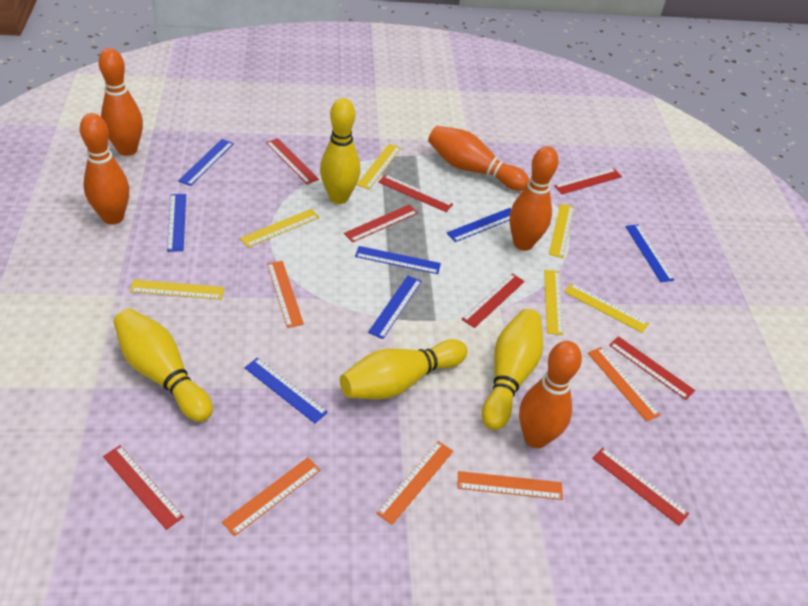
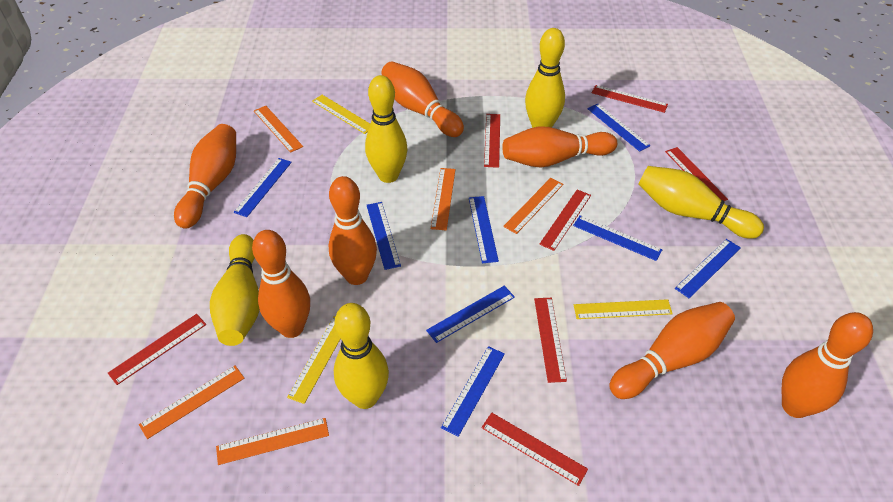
blue ruler: [167,194,186,252] [178,139,234,186] [244,358,328,423] [355,246,441,274] [368,276,422,339] [447,208,511,242] [625,224,674,282] = 7 -> [234,158,292,217] [367,202,401,270] [426,286,515,343] [441,346,505,437] [469,196,499,263] [573,215,662,261] [587,104,650,152] [675,239,741,299] = 8
orange bowling pin: [80,113,129,225] [98,48,143,156] [428,126,529,191] [510,146,559,251] [519,341,582,448] = 5 -> [174,124,236,229] [252,230,310,338] [328,176,377,285] [381,61,464,137] [502,126,617,167] [609,302,735,399] [781,312,873,418] = 7
red ruler: [103,445,184,530] [266,138,319,184] [344,205,418,242] [378,175,453,212] [461,273,525,328] [554,169,622,194] [592,447,689,526] [609,336,695,400] = 8 -> [108,314,206,385] [481,413,588,486] [484,114,500,168] [534,298,567,383] [539,189,591,251] [592,85,668,113] [665,147,728,201] = 7
yellow bowling pin: [113,309,213,422] [320,98,360,204] [340,339,468,399] [482,309,543,430] = 4 -> [210,234,260,346] [334,303,389,409] [365,75,407,183] [525,28,565,128] [638,166,764,239] = 5
yellow ruler: [129,279,224,300] [240,209,319,248] [357,144,401,190] [544,270,564,335] [549,203,574,258] [564,283,649,333] = 6 -> [287,316,341,404] [312,95,370,134] [574,299,673,319] = 3

